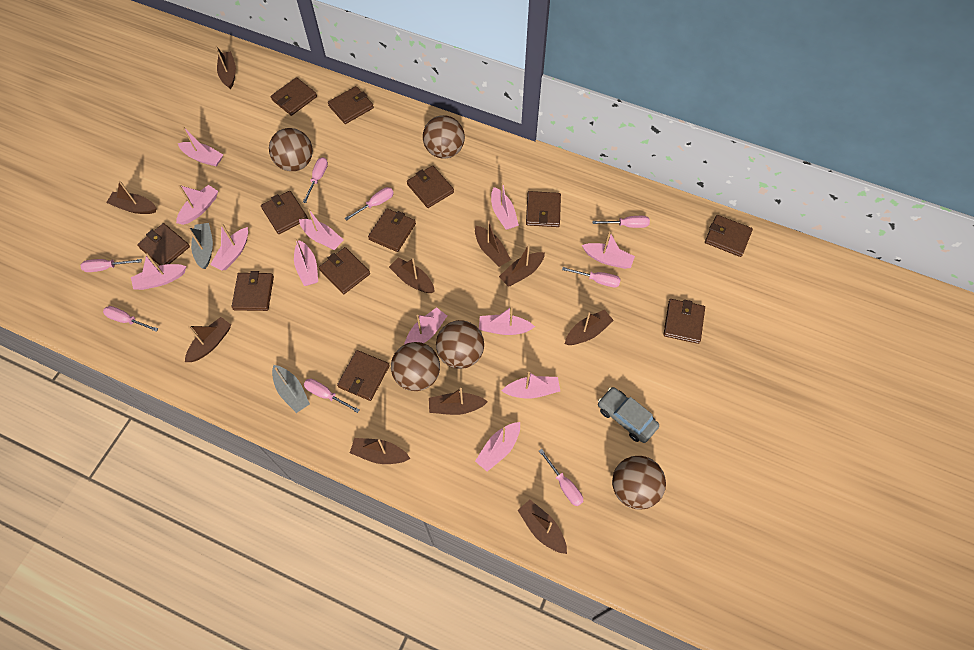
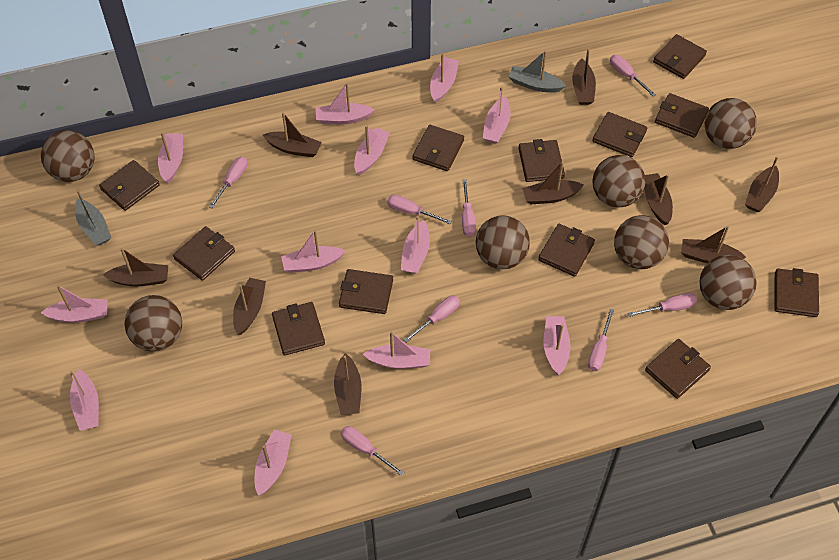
brown ball: [269,128,313,171] [391,342,440,391] [423,115,465,159] [436,320,484,369] [612,456,666,510] = 5 -> [41,130,95,182] [124,295,182,352] [476,215,530,269] [592,155,645,208] [614,215,669,269] [699,255,757,310] [705,98,757,149] = 7
brown boat: [106,181,157,214] [185,317,231,362] [215,46,236,89] [350,438,410,464] [389,257,435,293] [429,388,488,415] [475,220,511,267] [499,244,545,286] [518,500,567,554] [565,310,614,345] = 10 -> [103,248,168,286] [233,278,266,335] [263,113,322,157] [334,353,362,415] [522,162,584,204] [572,48,596,105] [644,173,673,225] [681,226,746,263] [745,156,779,212] = 9
grey car: [598,387,659,443] = 1 -> none = 0

